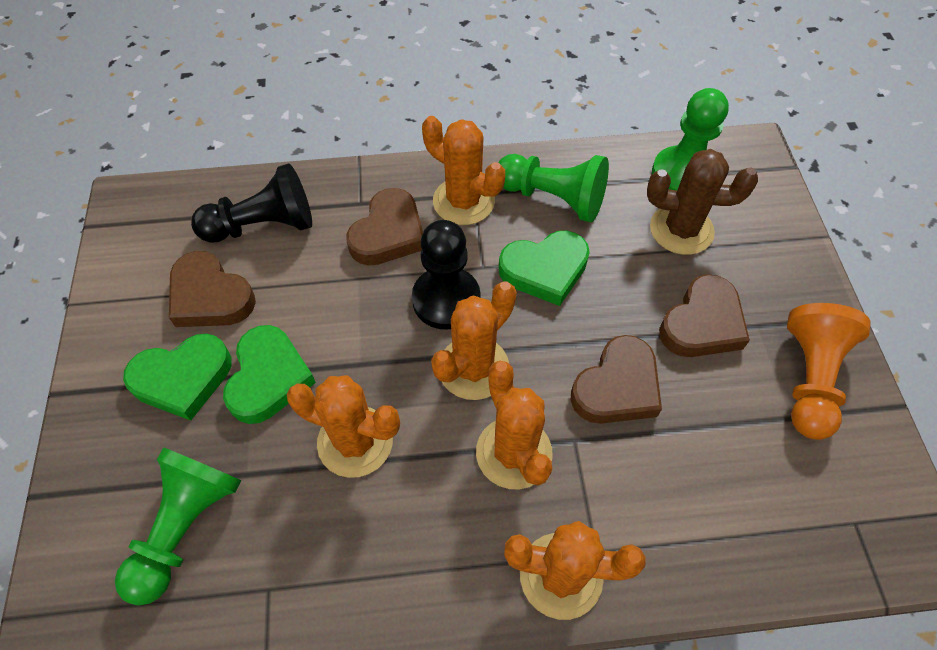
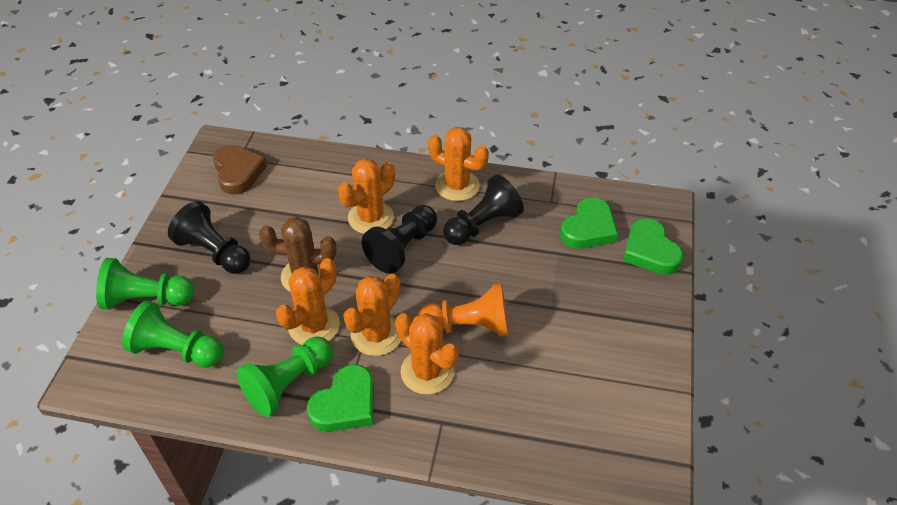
black pawn: [191,163,312,243] [412,220,481,330] = 2 -> [168,201,250,274] [362,205,437,274] [443,174,524,245] = 3
brown heart: [169,251,256,327] [346,188,423,266] [571,335,662,424] [659,274,750,357] = 4 -> [213,145,267,195] = 1

